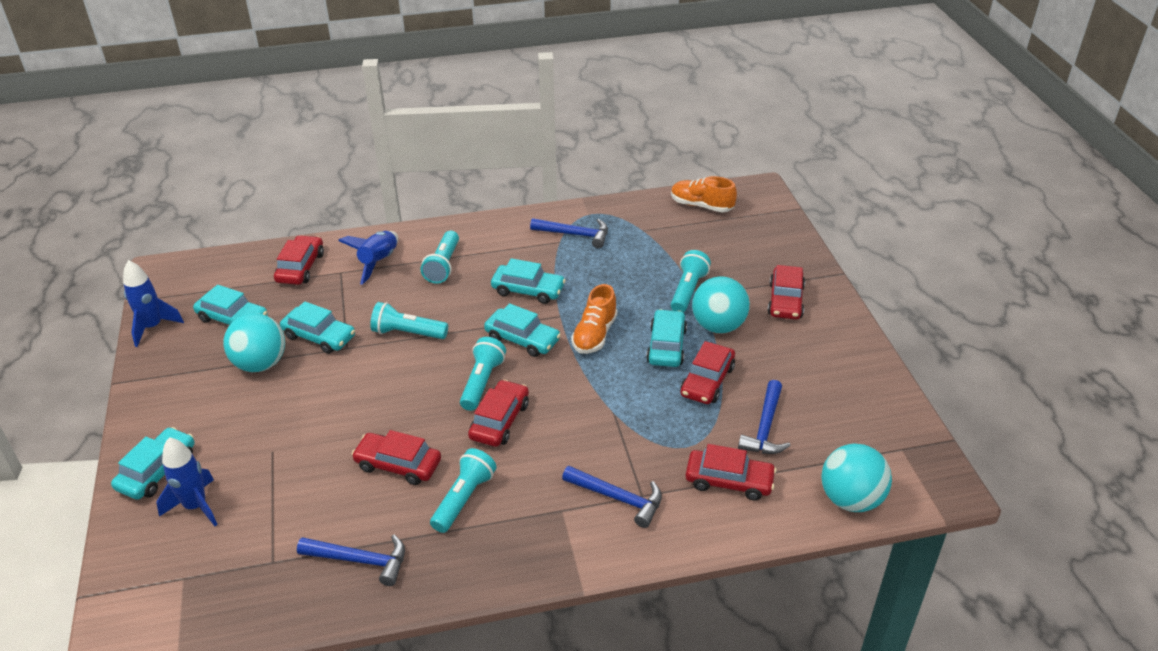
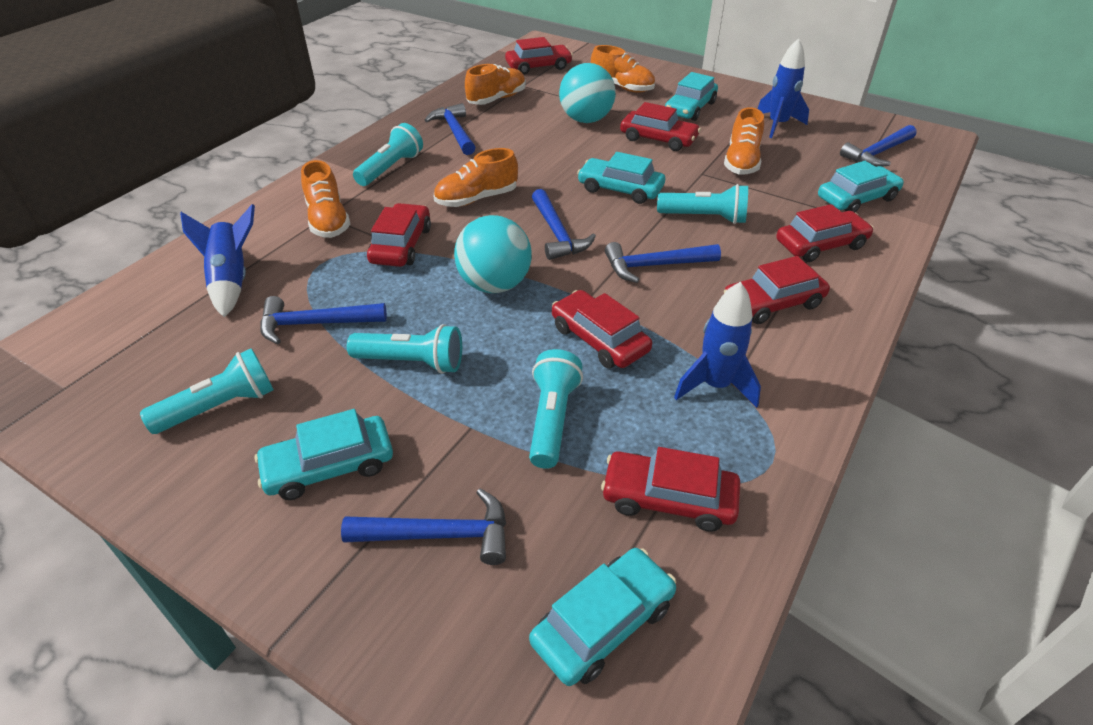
blue hammer: [297,534,405,586] [530,218,608,248] [562,466,662,528] [738,380,791,454] = 4 -> [260,296,387,344] [341,488,506,565] [424,103,476,155] [532,189,596,260] [605,242,721,283] [840,125,916,167] = 6
orange shoe: [571,284,618,354] [671,176,737,212] = 2 -> [301,160,351,238] [434,148,518,207] [465,64,526,105] [591,45,655,93] [724,107,764,175] = 5
red car: [274,235,324,285] [352,430,441,485] [468,380,529,447] [680,341,735,404] [686,444,777,501] [767,265,805,319] = 6 -> [367,203,431,267] [505,37,573,75] [552,290,652,369] [601,447,740,532] [620,102,701,151] [724,256,830,324] [777,204,874,262] = 7
turquoise ball: [223,313,285,372] [692,276,750,333] [821,443,892,512] = 3 -> [454,215,532,293] [559,63,616,123] = 2
turquoise car: [111,427,195,500] [193,285,268,325] [280,301,355,354] [484,303,561,357] [491,258,566,304] [646,309,687,367] = 6 -> [254,409,393,500] [529,548,676,686] [577,152,665,204] [665,72,718,121] [818,161,904,212] = 5

